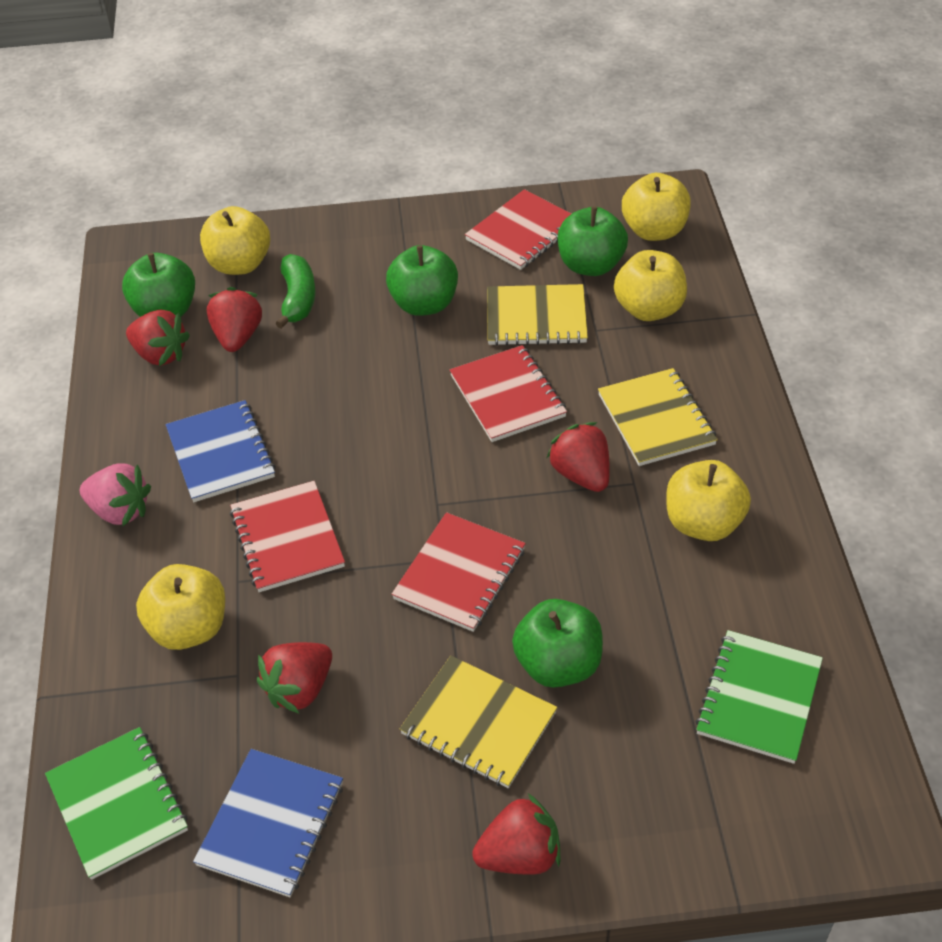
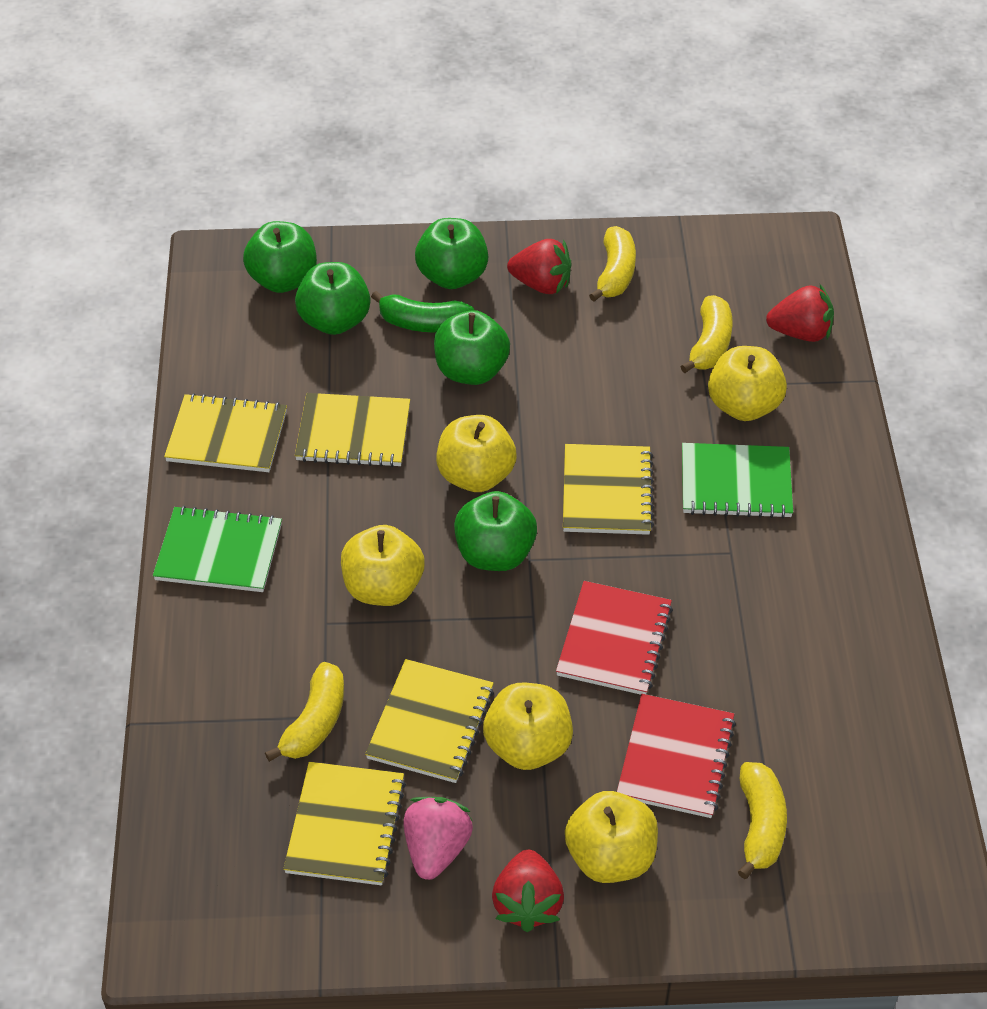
blue notebook: [166,400,276,502] [193,749,343,897] = 2 -> none = 0
green apple: [122,253,195,317] [386,245,458,316] [512,599,603,688] [558,207,628,276] = 4 -> [243,221,317,293] [295,262,370,335] [415,218,488,289] [434,310,510,385] [454,491,537,571] = 5
red notebook: [230,481,345,592] [392,512,526,632] [450,345,567,442] [465,189,571,270] = 4 -> [556,581,673,695] [617,694,736,818] = 2
red strawberry: [126,310,190,366] [207,287,262,352] [257,642,332,714] [472,794,561,875] [547,422,610,492] = 5 -> [492,850,564,932] [507,239,571,294] [766,284,834,342] = 3
yellow banana: none = 0 -> [265,662,344,762] [589,226,636,302] [680,295,733,373] [738,762,787,879] = 4
yellow notebook: [400,656,557,788] [487,284,588,346] [598,368,718,466] = 3 -> [164,393,287,472] [283,762,406,885] [295,393,410,467] [365,659,494,783] [563,444,654,535] = 5

